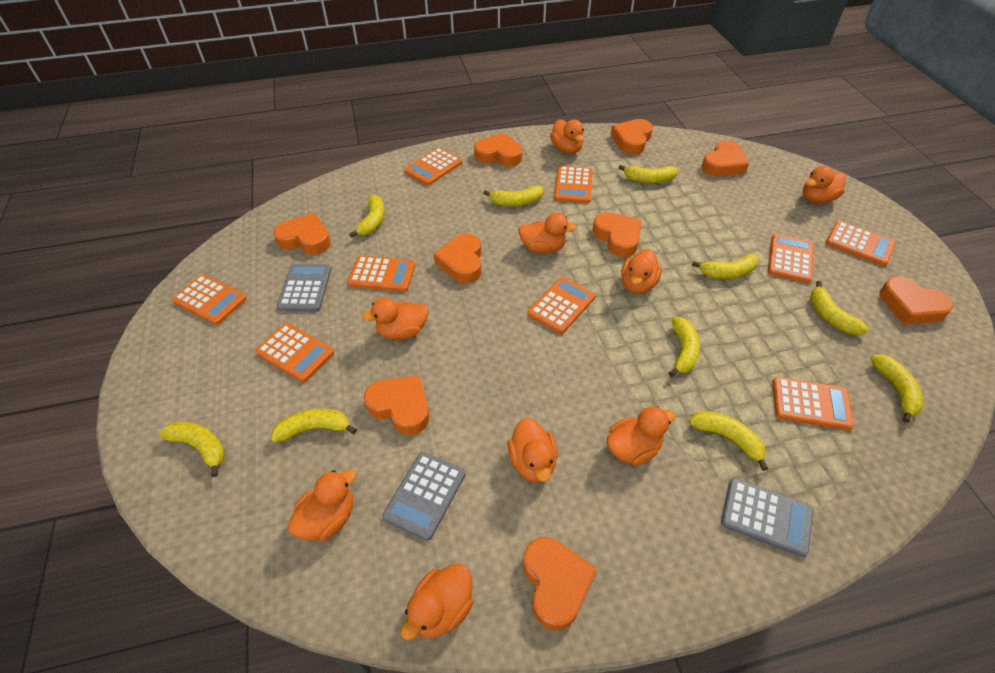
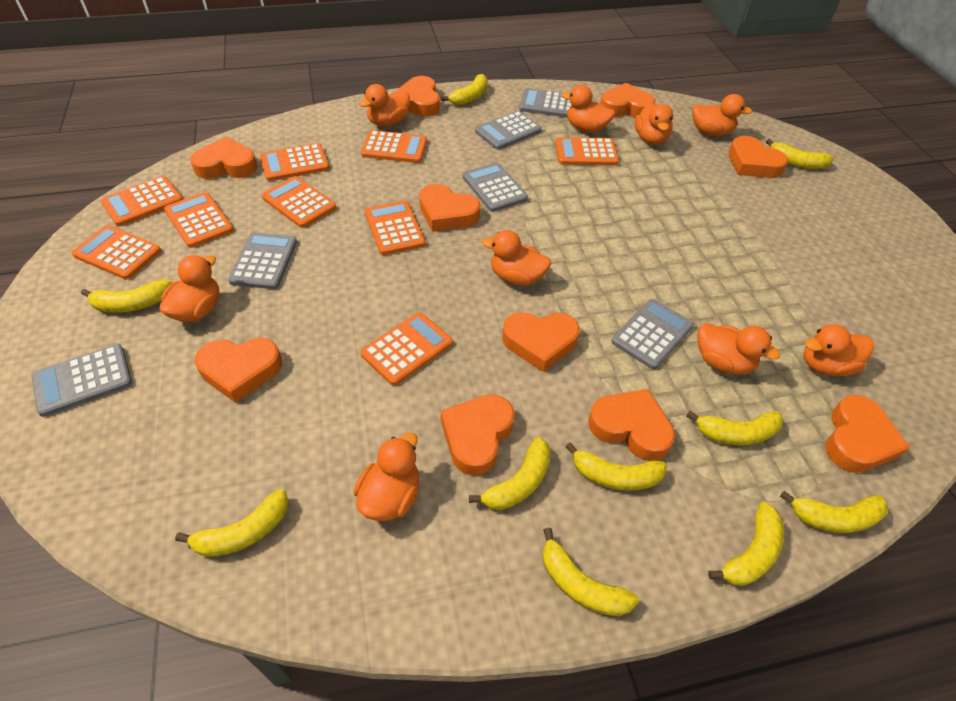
grey calculator: [277,264,331,312] [382,452,466,541] [721,478,814,557] = 3 -> [31,344,132,417] [228,232,297,289] [462,162,528,212] [475,111,542,150] [519,88,572,118] [611,299,694,369] = 6
orange heart: [274,213,331,254] [364,375,429,435] [434,234,481,283] [474,133,522,166] [523,537,597,630] [593,212,642,257] [611,119,653,155] [701,140,749,176] [880,277,953,325] = 9 -> [190,137,258,179] [195,338,282,403] [393,76,440,117] [419,184,480,232] [441,394,515,476] [502,312,580,372] [588,389,675,461] [600,83,655,118] [728,136,788,178] [825,395,910,473] = 10

